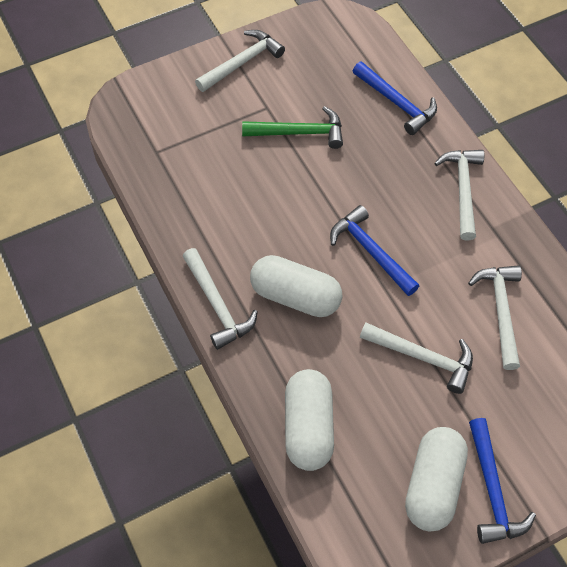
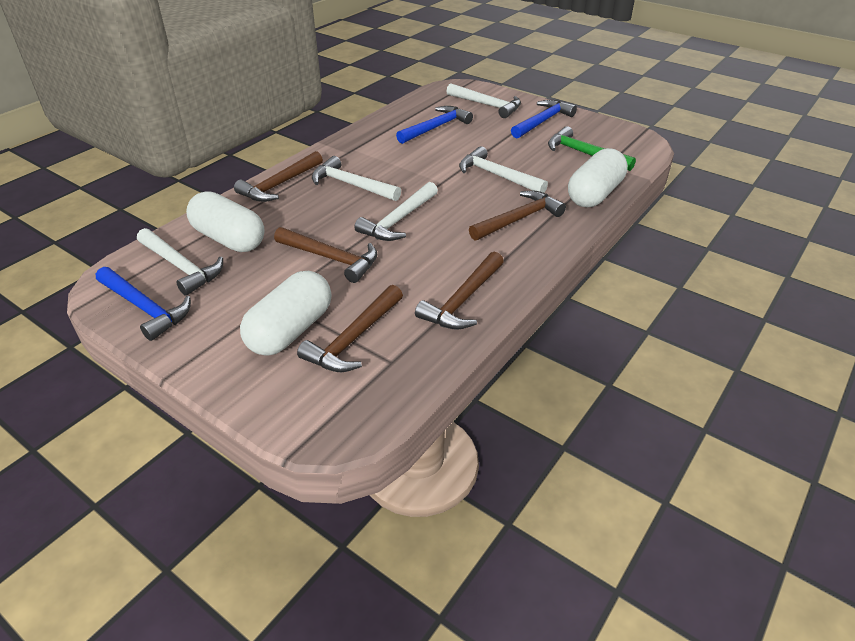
brown hammer: none = 0 -> [234,151,323,202] [274,227,377,283] [297,285,403,372] [415,252,504,330] [469,191,566,241] = 5

